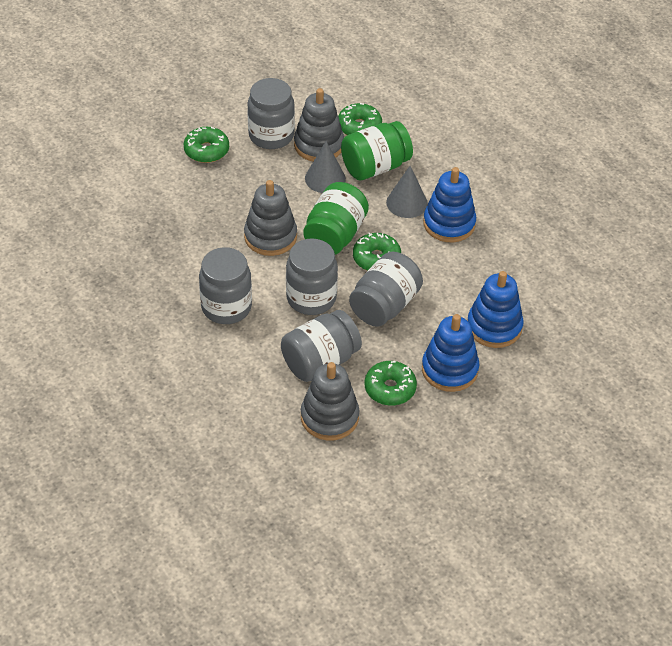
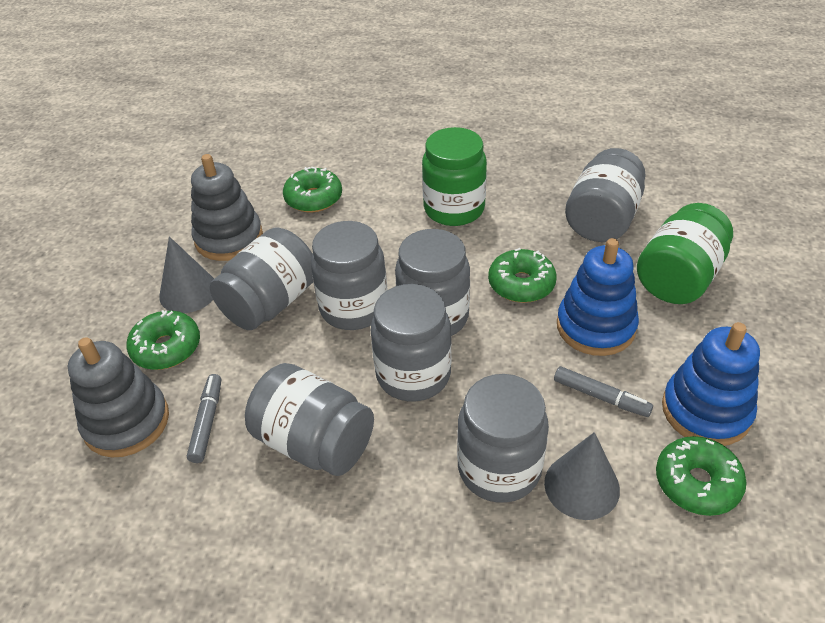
blue stacking toy: [422,314,479,392] [423,167,476,242] [467,271,524,348] = 3 -> [557,238,639,356] [662,322,760,446] = 2
grey jar: [199,247,252,324] [247,78,295,149] [281,310,362,382] [286,238,338,315] [349,252,423,327] = 5 -> [210,228,313,330] [245,363,374,476] [311,221,388,330] [371,284,452,401] [395,229,470,336] [457,374,549,503] [565,148,646,242] = 7
grey marker: none = 0 -> [187,374,221,463] [554,366,653,417] = 2
grey stacking toy: [244,180,297,256] [294,88,344,162] [301,362,360,440] = 3 -> [68,337,169,457] [191,154,263,261] = 2

